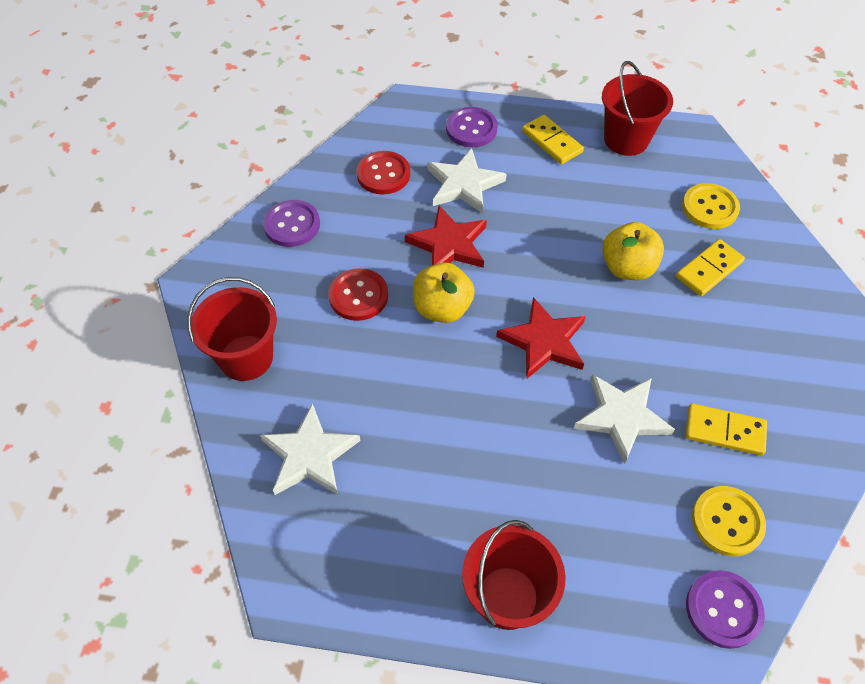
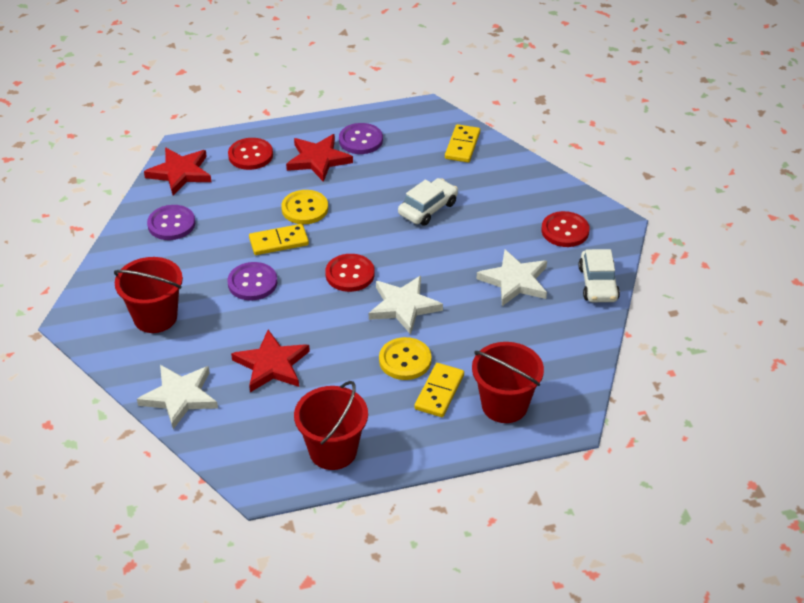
red button: [328,268,388,321] [356,151,410,194] = 2 -> [228,138,273,170] [325,254,375,292] [542,211,590,247] = 3
red star: [405,206,487,268] [496,297,586,379] = 2 -> [144,148,211,195] [231,330,310,392] [286,134,353,182] = 3
white car: none = 0 -> [398,178,458,226] [578,249,620,302] = 2
yellow apple: [413,263,475,323] [602,222,664,280] = 2 -> none = 0

